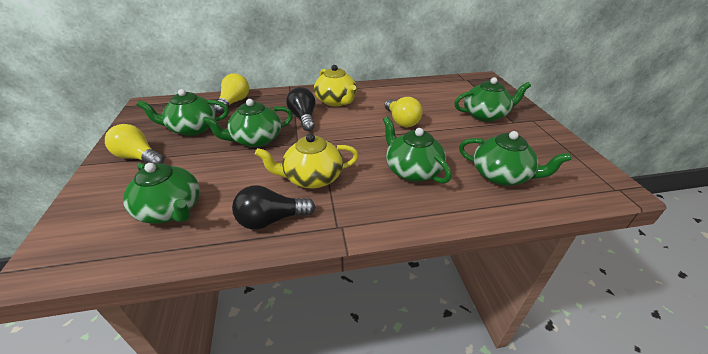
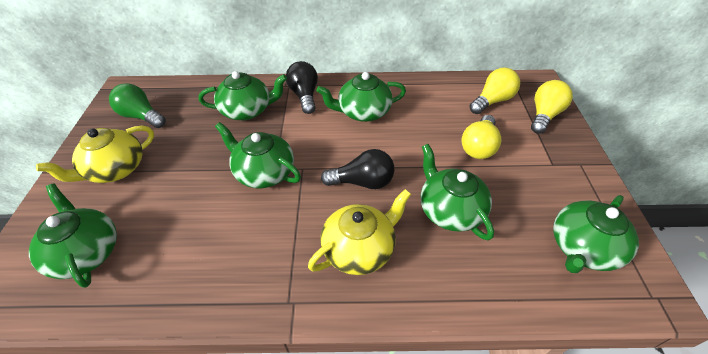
green light bulb: none = 0 -> [109,83,166,128] = 1

